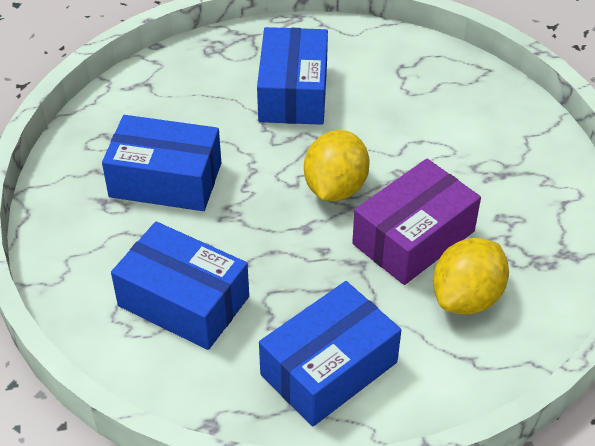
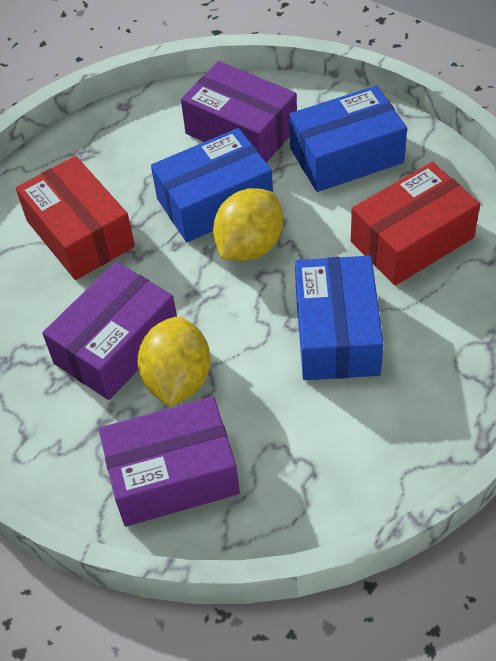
blue box: [102,115,221,211] [111,221,249,350] [257,27,328,125] [259,281,401,426] = 4 -> [151,128,273,242] [289,85,407,192] [295,255,383,380] = 3
purple box: [352,159,481,285] = 1 -> [42,262,177,400] [99,397,240,526] [181,61,297,163] = 3
red box: none = 0 -> [16,156,135,280] [351,162,480,285] = 2

